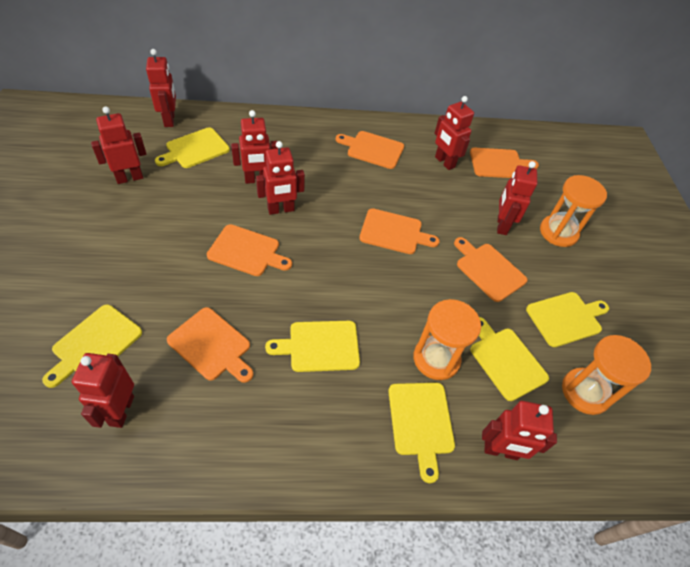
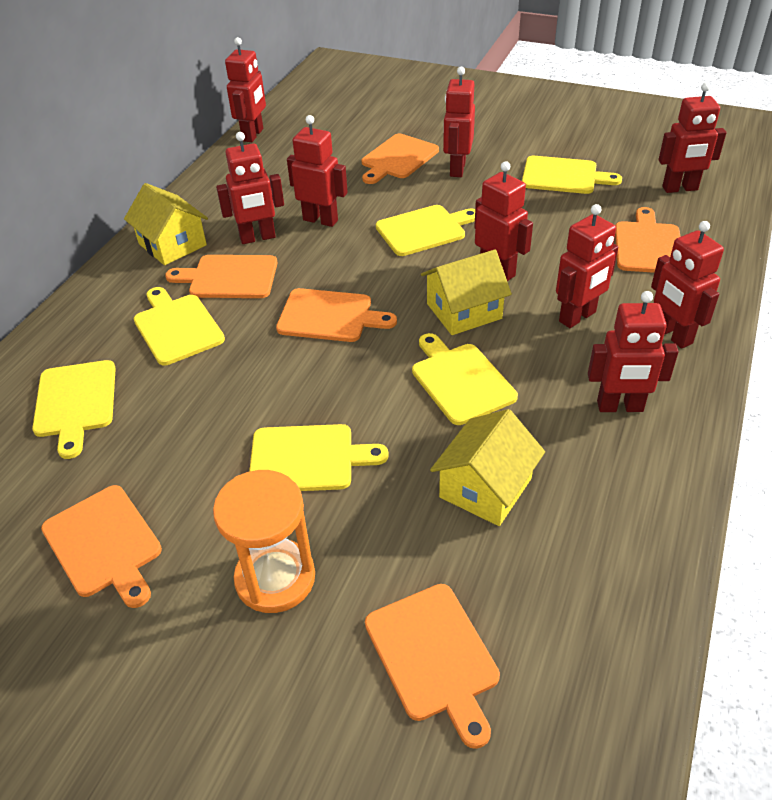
orange hourglass: [413,299,481,380] [540,175,607,247] [562,335,651,415] = 3 -> [213,470,315,613] = 1
red robot: [72,353,134,428] [91,107,146,184] [146,49,176,127] [231,110,278,184] [256,141,305,215] [434,96,474,170] [482,401,557,460] [497,161,537,235] = 8 -> [216,132,284,244] [225,37,266,142] [287,115,348,227] [443,67,475,177] [474,161,533,281] [556,204,618,328] [588,291,679,412] [651,221,724,349] [658,83,727,193] = 9
yellow house: none = 0 -> [124,183,208,265] [421,250,512,335] [430,409,545,526] = 3

